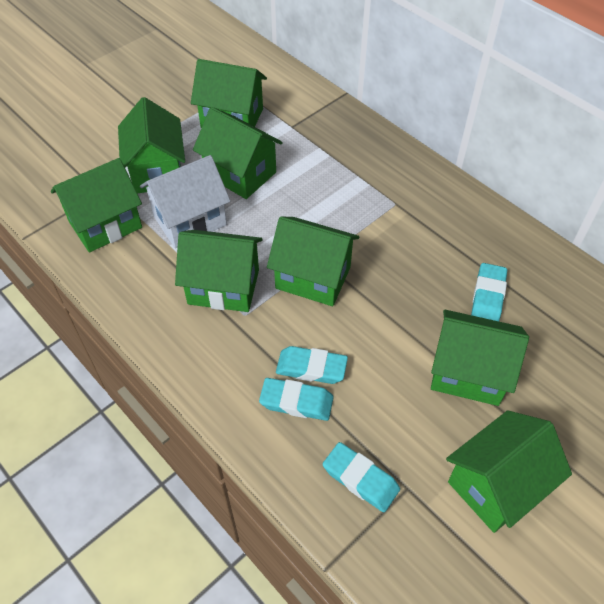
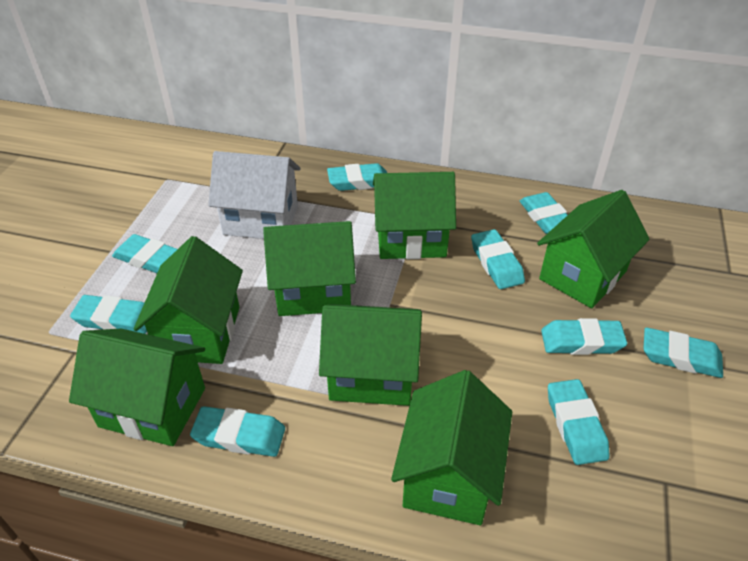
green house: [51,158,142,253] [118,97,185,193] [175,230,263,312] [191,59,267,128] [193,107,283,199] [267,216,360,306] [431,310,529,406] [446,410,572,533] = 8 -> [69,328,205,446] [134,236,243,364] [263,221,356,316] [319,304,422,406] [373,172,456,259] [391,370,512,525] [537,190,650,308] = 7
turquoise eraser: [259,378,334,421] [276,346,348,384] [323,442,400,512] [471,263,507,321] = 4 -> [70,295,147,334] [112,234,177,273] [190,406,285,457] [327,163,387,191] [471,229,525,289] [520,192,567,234] [541,318,627,355] [548,379,610,465] [643,327,723,378] = 9

